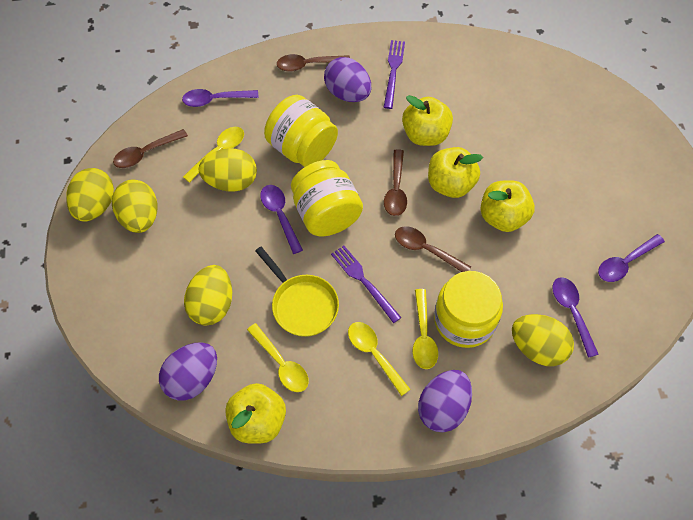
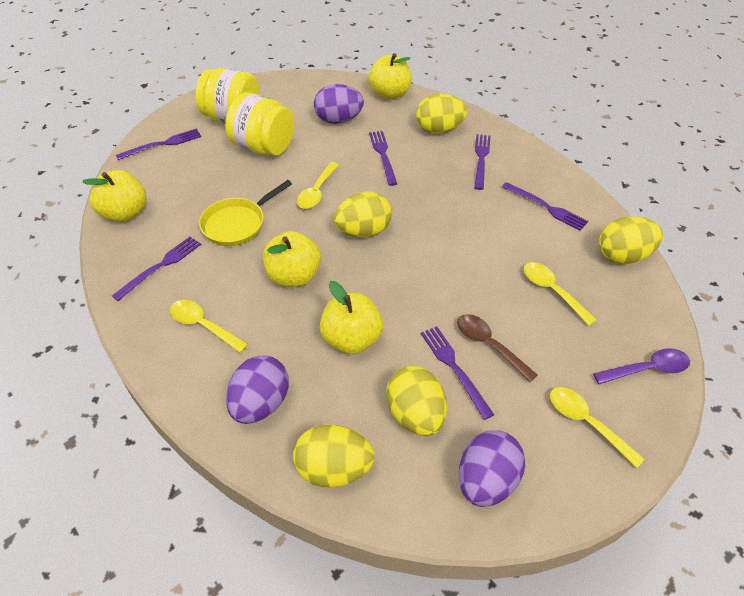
brown spoon: [113,129,188,168] [277,54,350,72] [384,149,407,216] [395,226,471,272] = 4 -> [457,314,537,382] = 1
purple fork: [331,245,402,323] [384,40,405,109] = 2 -> [112,237,201,301] [116,129,201,160] [369,131,397,186] [421,326,494,420] [474,134,490,190] [502,182,588,231] = 6
purple spoon: [182,89,259,107] [260,185,303,254] [552,277,599,358] [598,234,665,282] = 4 -> [593,348,690,384] = 1
yellow jar: [264,95,338,167] [291,160,363,236] [434,271,503,348] = 3 -> [196,68,260,123] [225,92,294,156] = 2

